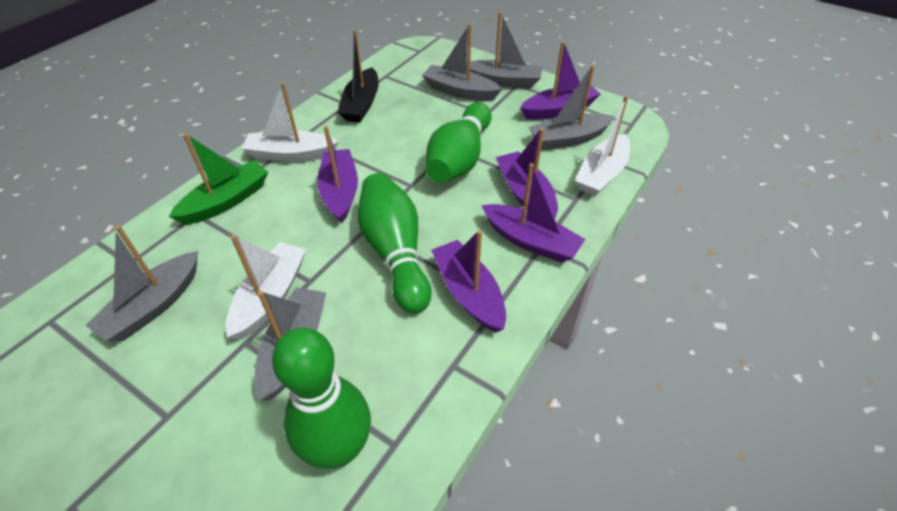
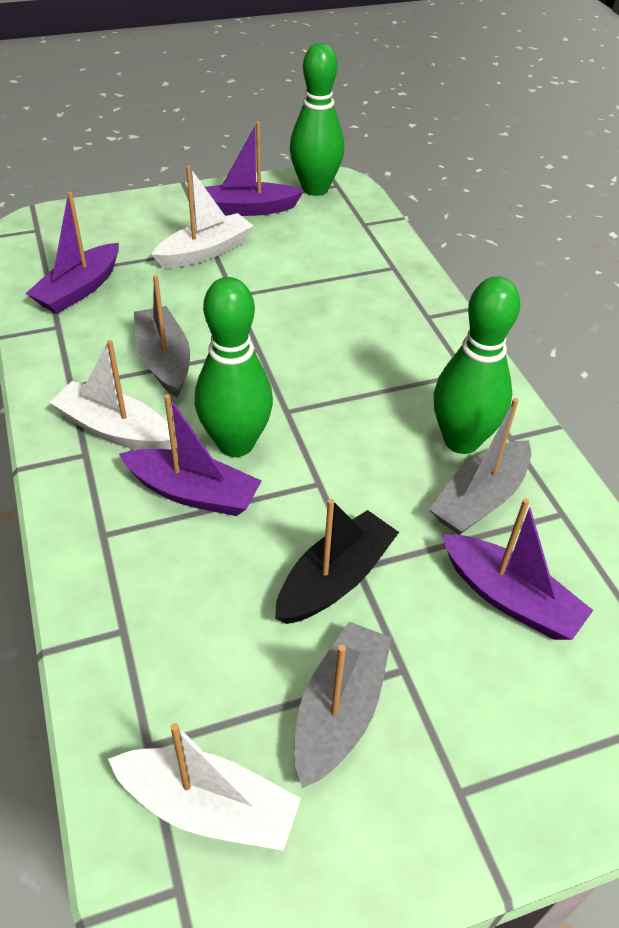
green boat: [169,133,268,225] = 1 -> none = 0
grey boat: [85,225,198,341] [254,287,326,401] [422,24,502,101] [470,12,542,88] [529,65,615,150] = 5 -> [134,275,190,397] [294,622,392,788] [429,398,531,535] = 3
purple boat: [317,126,358,223] [431,230,506,332] [481,163,585,263] [496,128,558,218] [520,41,601,120] = 5 -> [26,192,119,314] [119,394,261,516] [205,122,304,216] [442,498,593,640] = 4

